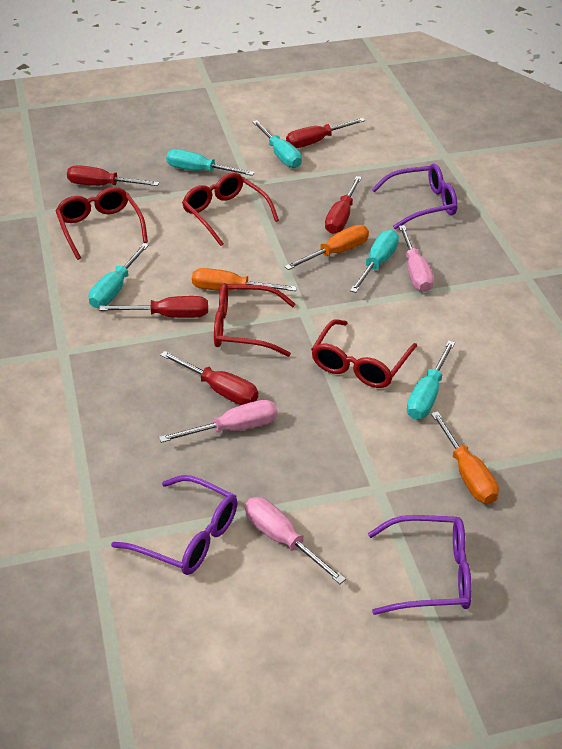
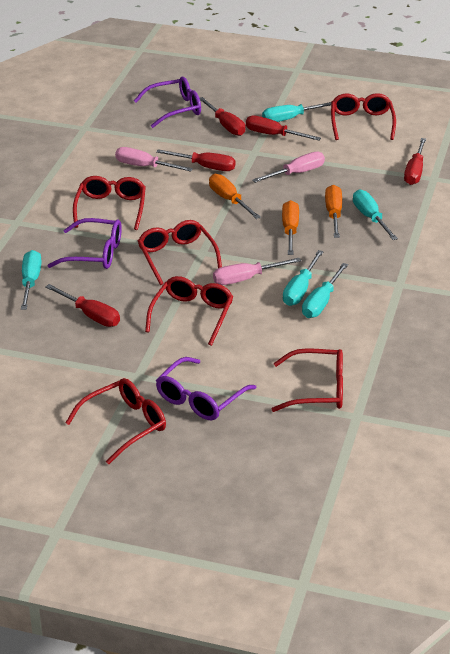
red glasses: [56,187,148,260] [182,172,279,246] [214,283,295,357] [311,319,417,388] = 4 -> [65,378,166,464] [73,176,146,230] [138,220,222,285] [145,276,234,346] [271,348,343,412] [331,93,396,140] = 6

